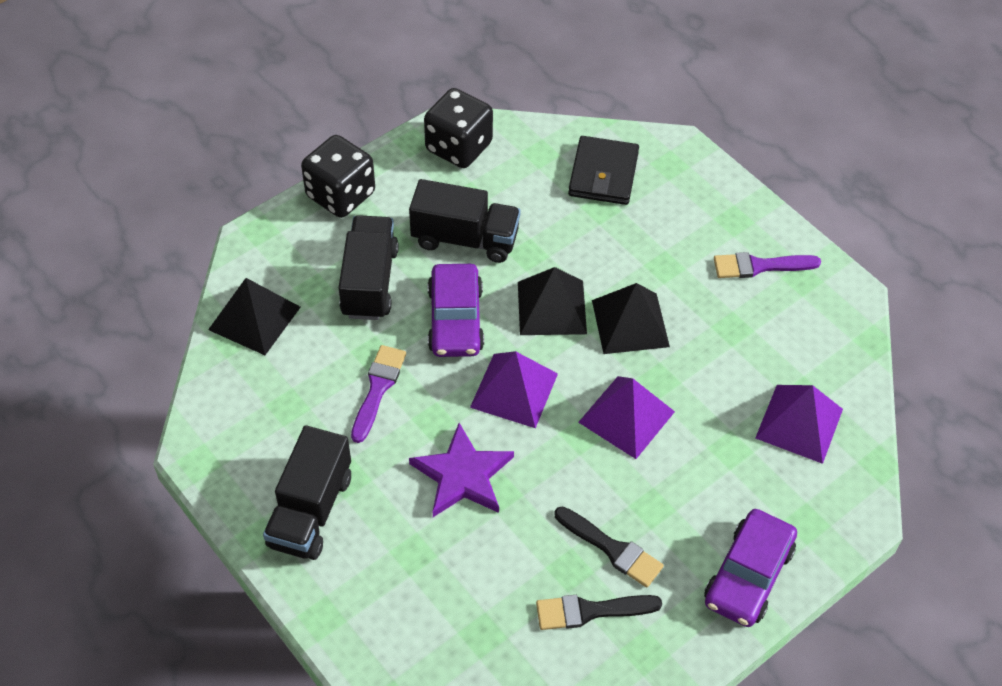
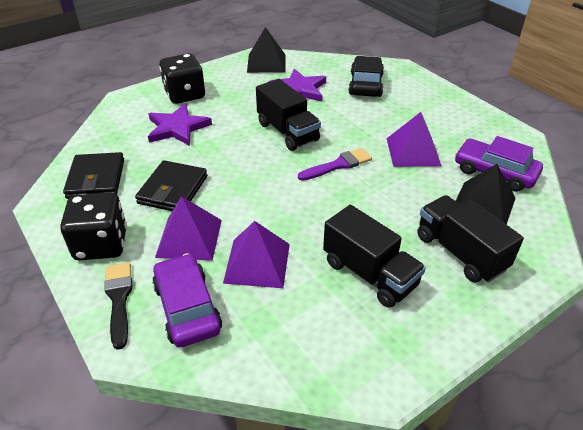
black brush: [536,595,662,630] [555,506,664,588] = 2 -> [104,262,132,350] = 1
black car: none = 0 -> [348,56,384,97] = 1
black pyramid: [208,278,301,355] [518,267,587,335] [592,283,670,354] = 3 -> [247,27,285,73] [456,164,516,224] = 2
black wallet: [568,136,639,205] = 1 -> [63,152,124,199] [135,160,207,211] = 2
purple brush: [351,345,406,443] [714,252,821,278] = 2 -> [298,148,372,181] = 1
purple star: [409,423,514,517] = 1 -> [148,103,212,146] [268,68,326,101] = 2

